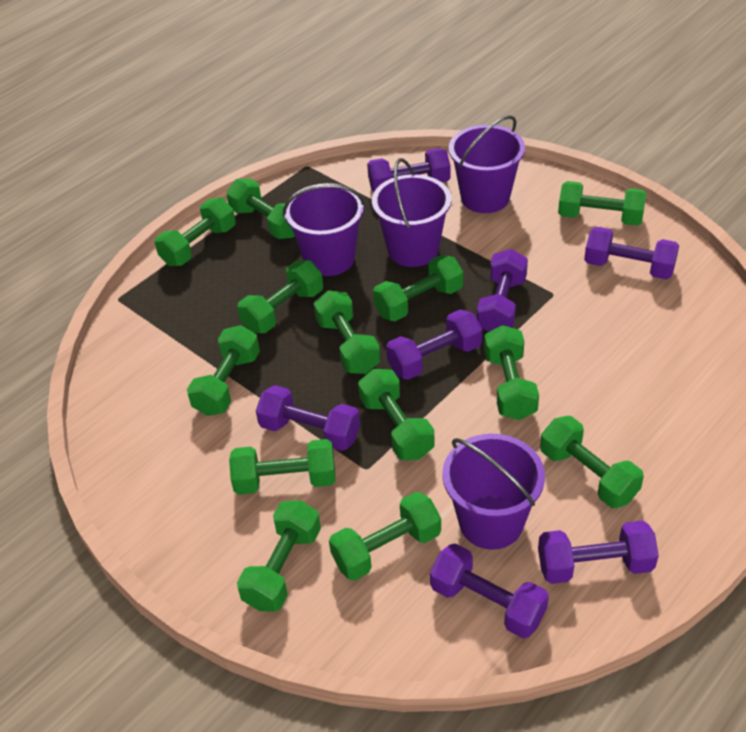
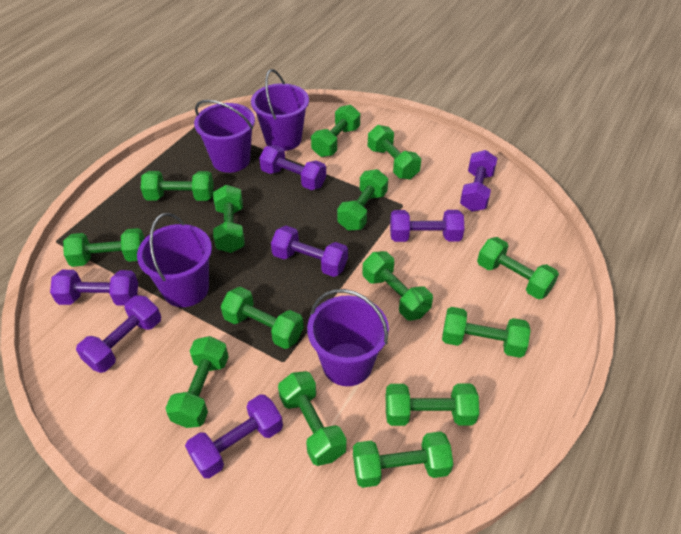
green dumbbell: [155,197,236,266] [187,325,260,416] [226,179,294,239] [229,439,336,495] [237,260,323,333] [237,500,321,611] [314,290,381,374] [329,492,441,581] [358,369,435,460] [373,255,463,321] [484,325,539,420] [540,416,644,508] [558,181,646,226] = 13 -> [63,228,145,267] [141,171,214,201] [166,336,229,428] [213,185,245,253] [221,287,304,349] [278,371,346,466] [311,105,360,157] [337,169,388,231] [353,431,454,488] [362,251,433,321] [368,125,421,179] [386,383,479,426] [442,307,531,358] [477,237,559,299] = 14

